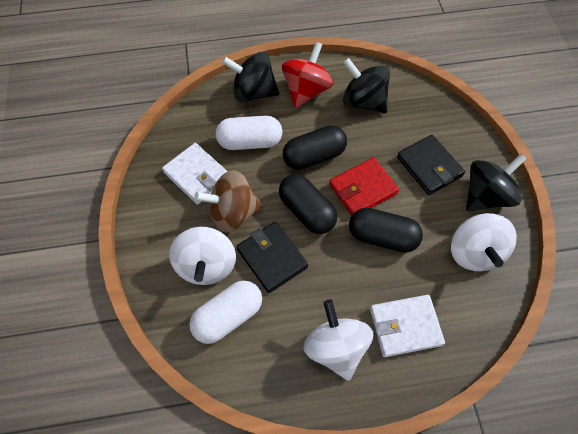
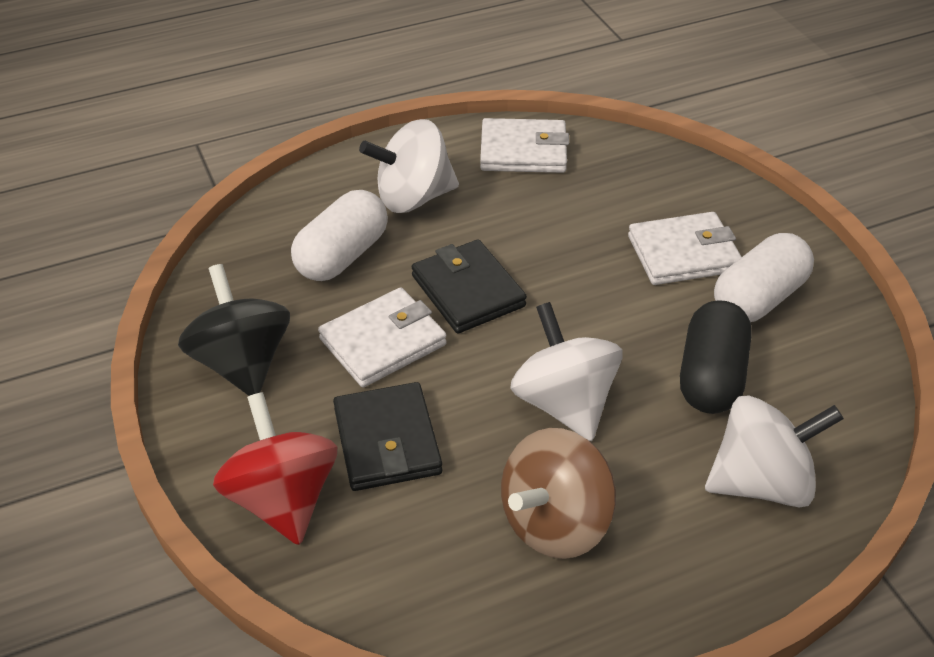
black capsule: [279,174,337,234] [283,125,347,170] [349,208,423,253] = 3 -> [680,300,752,414] = 1
black spinning top: [222,52,280,102] [343,58,390,114] [466,154,527,211] = 3 -> [178,264,290,396] = 1
red wallet: [329,157,399,216] = 1 -> none = 0
white wallet: [162,143,228,205] [370,295,445,357] = 2 -> [318,287,447,387] [480,118,569,173] [628,212,741,285] = 3

